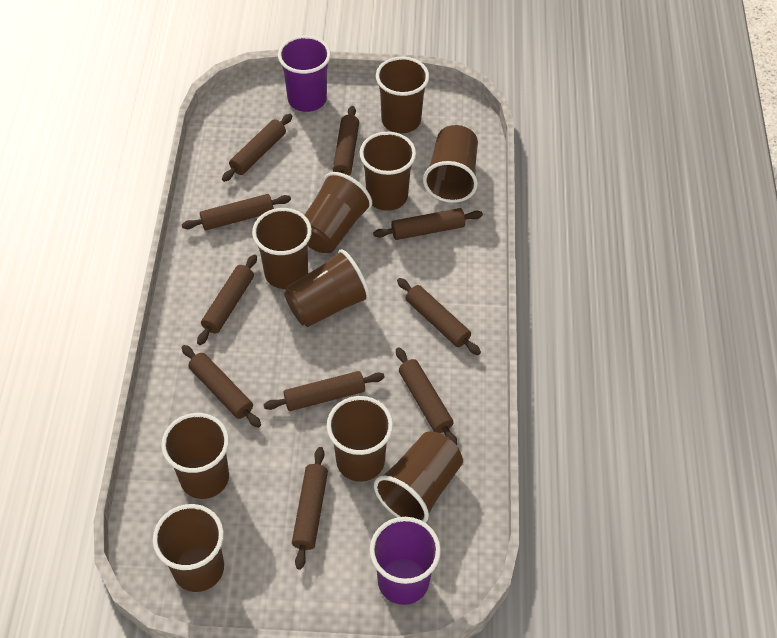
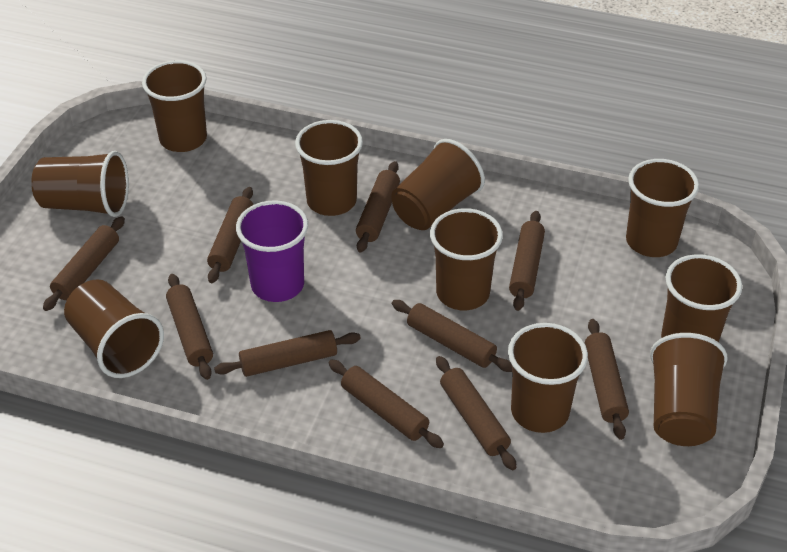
purple cup: [278,36,331,112] [370,517,441,605] = 2 -> [236,200,308,302] = 1

